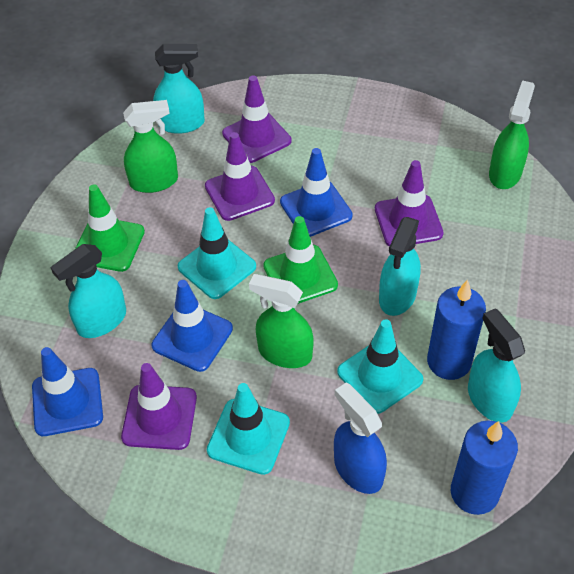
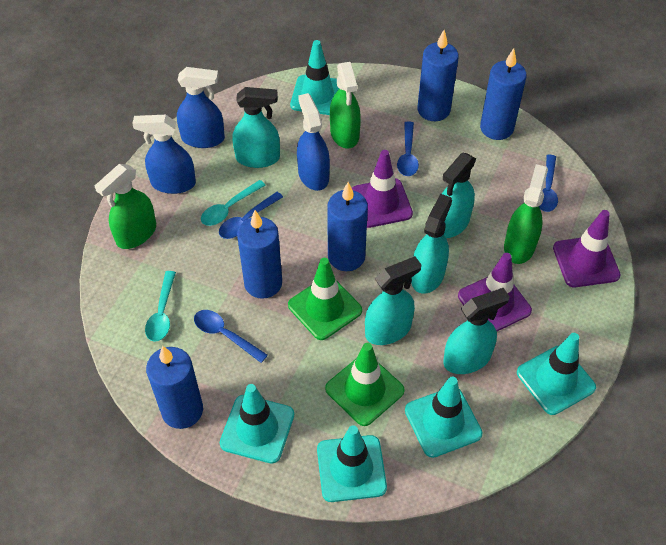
blue candle: [427,280,486,380] [451,420,518,515] = 2 -> [146,346,203,429] [237,210,282,299] [327,182,368,271] [417,30,459,121] [480,48,527,140] = 5
blue spoon: none = 0 -> [194,310,268,363] [219,192,283,239] [397,121,419,176] [539,155,558,212] = 4
blue spray bottle: [334,383,387,494] = 1 -> [132,115,196,194] [177,67,225,148] [297,93,330,191] = 3
blue traffic cone: [32,347,103,436] [152,280,233,372] [280,148,353,237] = 3 -> none = 0
purple traffic cone: [121,363,197,450] [205,132,275,221] [222,75,291,163] [375,160,444,247] = 4 -> [352,150,413,228] [458,253,532,331] [553,210,621,288] = 3
turquoise spoon: none = 0 -> [145,271,176,342] [201,180,266,226] = 2
turquoise spray bottle: [50,244,126,338] [153,44,205,134] [379,217,421,316] [468,308,525,423] = 4 -> [232,87,280,168] [365,256,421,345] [411,194,452,294] [442,153,476,238] [443,288,510,374] = 5
turquoise traffic cone: [177,207,256,299] [207,383,290,475] [337,319,423,414] = 3 -> [220,384,294,464] [290,40,339,115] [317,426,387,502] [405,377,483,458] [517,333,596,415] = 5

